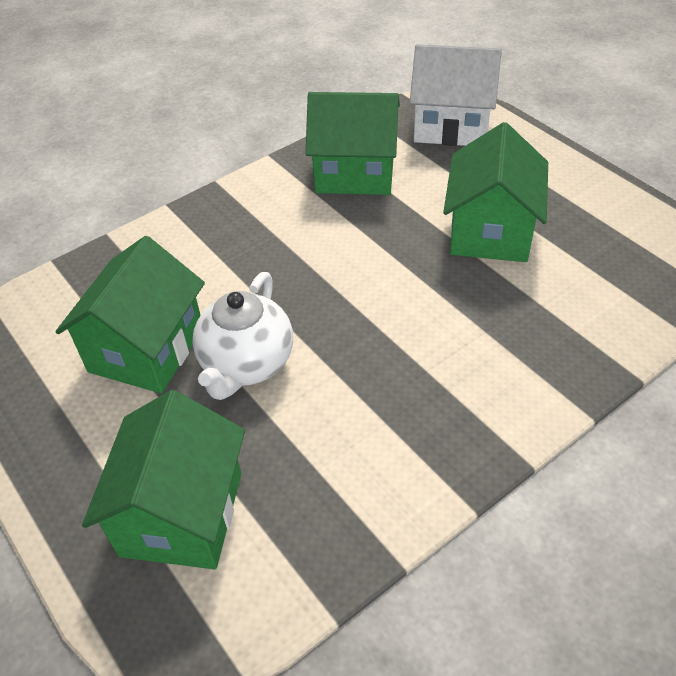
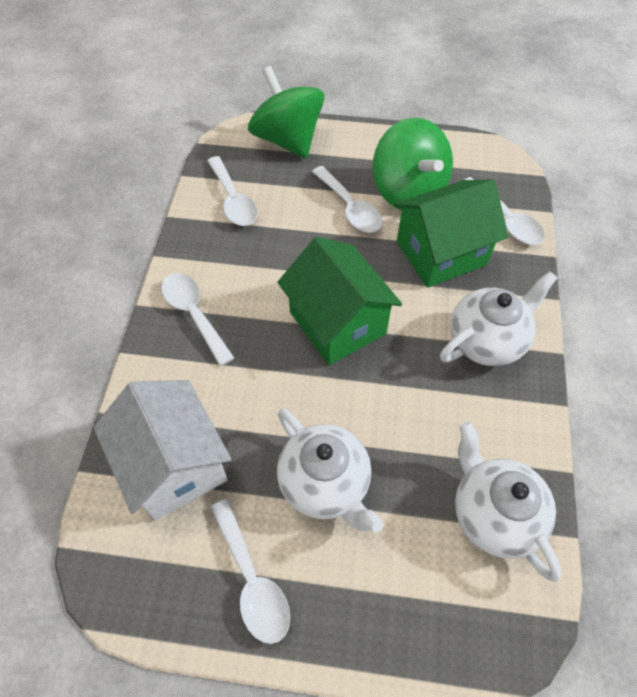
green house: [55,236,205,393] [82,390,245,569] [305,92,400,195] [443,122,548,262] = 4 -> [277,237,402,365] [394,179,509,288] = 2
green spinning top: none = 0 -> [248,66,325,159] [373,118,453,210] = 2
white spoon: none = 0 -> [161,273,234,366] [207,156,258,226] [210,499,290,644] [312,166,382,233] [464,177,545,245] = 5
white teapot: [192,272,293,400] = 1 -> [277,408,383,532] [440,271,557,366] [455,421,562,582] = 3

